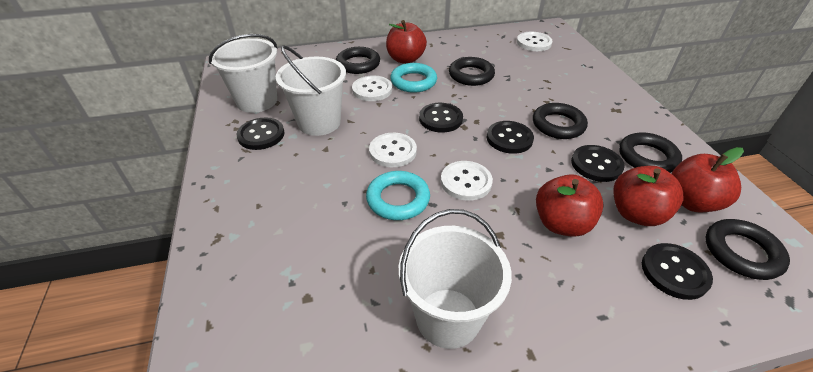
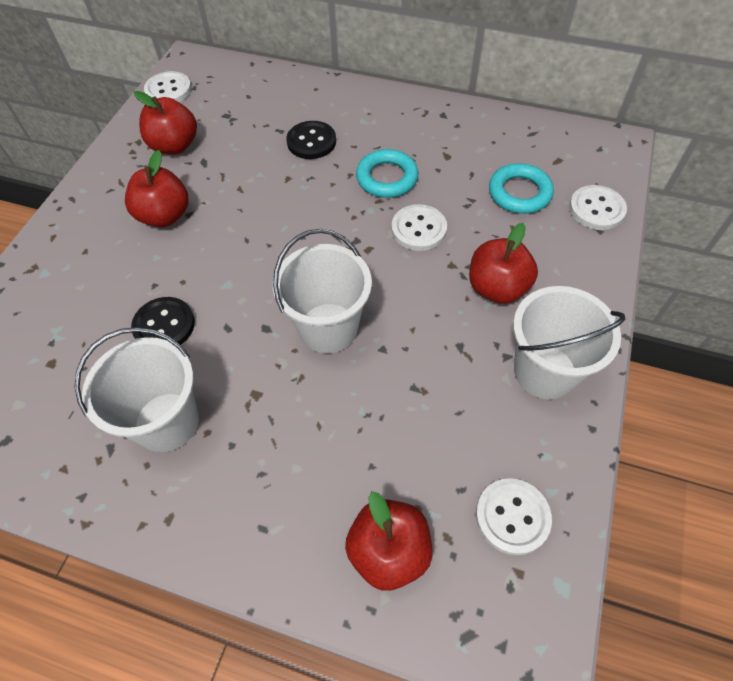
black button: [237,118,285,150] [419,103,463,133] [486,121,534,154] [571,145,625,182] [642,243,713,300] = 5 -> [131,297,195,345] [286,121,336,159] = 2
black ring: [336,47,380,74] [449,57,495,86] [533,103,588,139] [619,132,682,173] [706,219,790,280] = 5 -> none = 0

